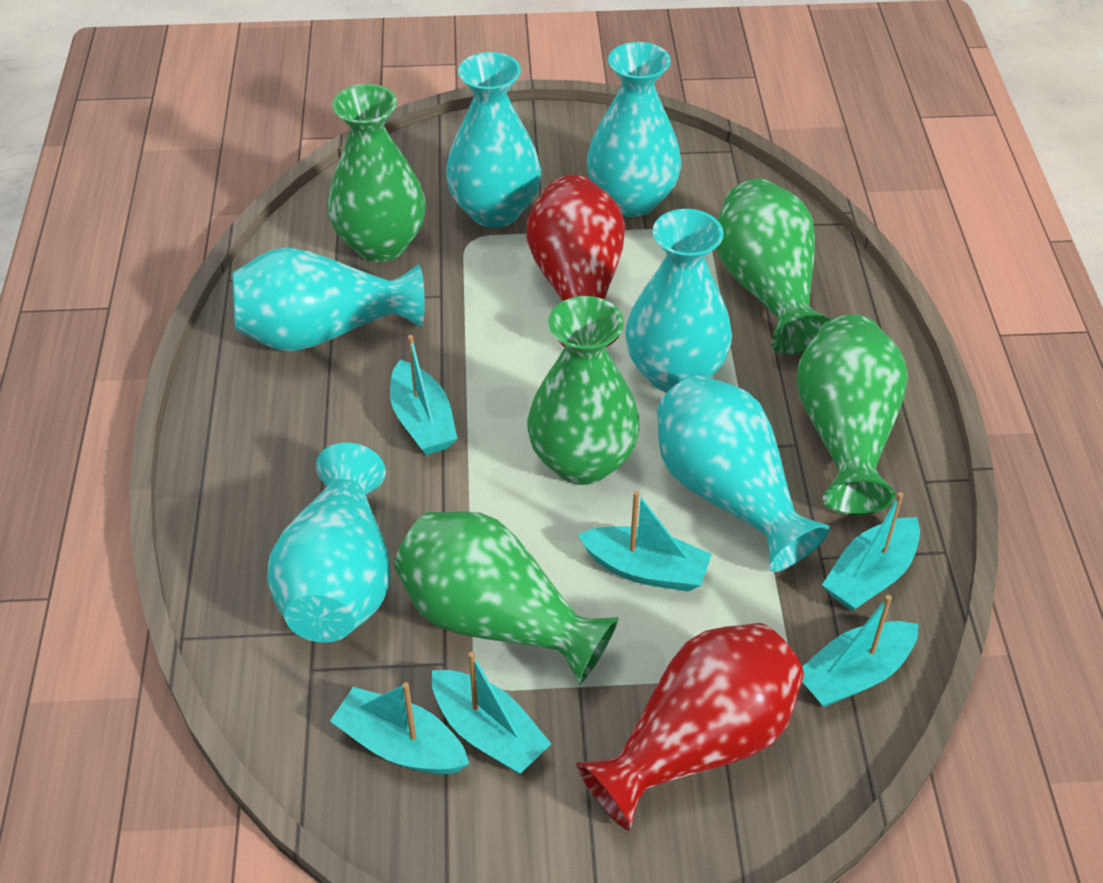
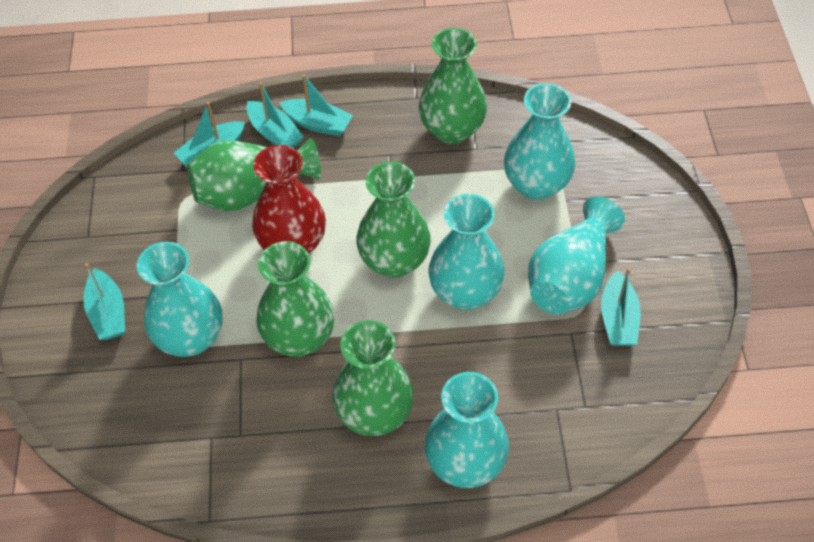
red vase: [527,175,625,347] [576,623,804,831] = 2 -> [252,145,326,254] = 1
turquoise boat: [330,682,469,774] [390,335,458,455] [432,652,551,774] [577,491,712,592] [802,595,919,707] [822,492,920,611] = 6 -> [83,263,125,340] [174,102,245,167] [246,82,304,148] [279,74,353,136] [601,268,641,346] = 5
turquoise vase: [233,247,425,352] [267,443,391,643] [446,52,541,228] [586,42,681,217] [625,209,732,392] [657,375,830,572] = 6 -> [137,242,222,357] [425,372,509,488] [428,194,505,310] [504,83,575,200] [528,196,625,314] = 5

